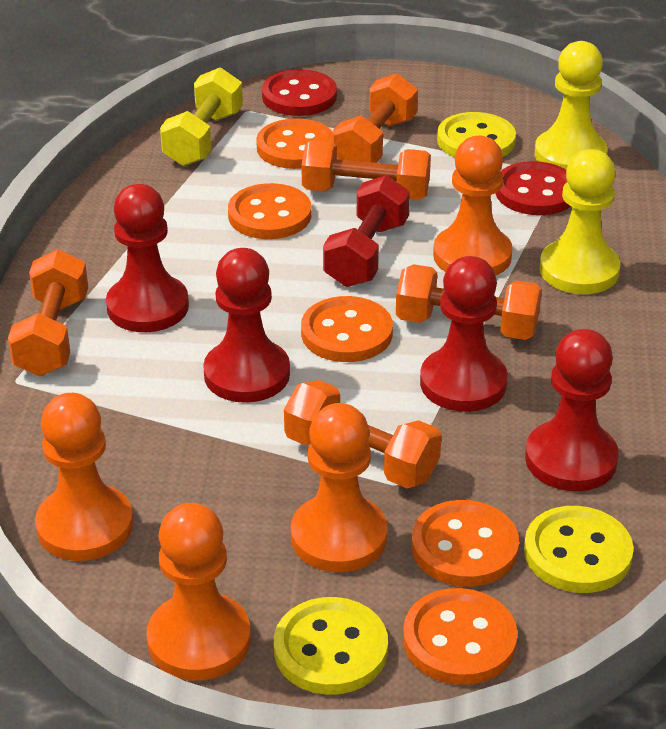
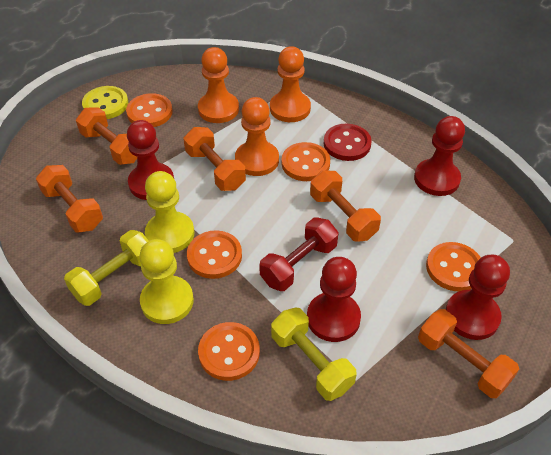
orange pawn: [35,393,133,561] [147,503,251,681] [291,403,387,572] [433,136,513,275] = 4 -> [198,47,239,123] [235,97,279,176] [270,46,311,122] = 3
red button: [262,69,337,116] [495,161,571,215] = 2 -> [324,124,372,161] = 1
yellow button: [274,597,388,695] [437,112,516,158] [524,506,633,593] = 3 -> [82,86,128,119] = 1
yellow dumbbell: [160,67,243,166] = 1 -> [64,230,148,306] [271,308,357,401] = 2

